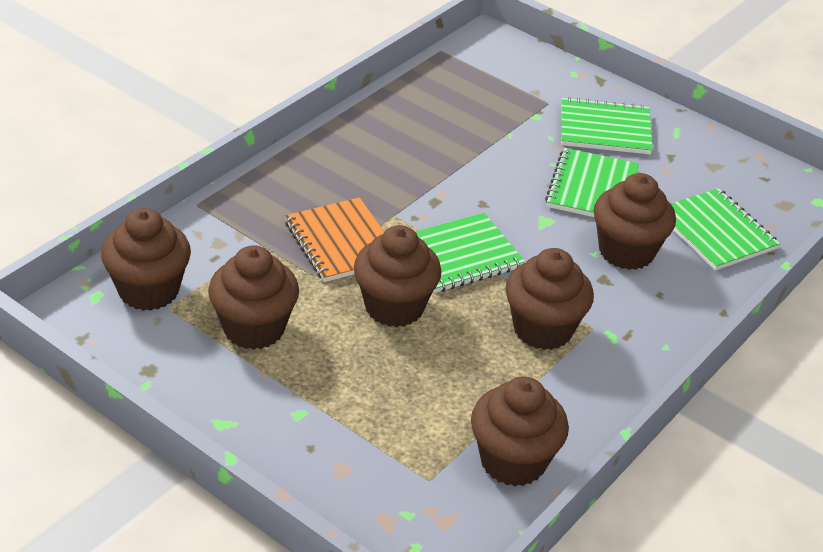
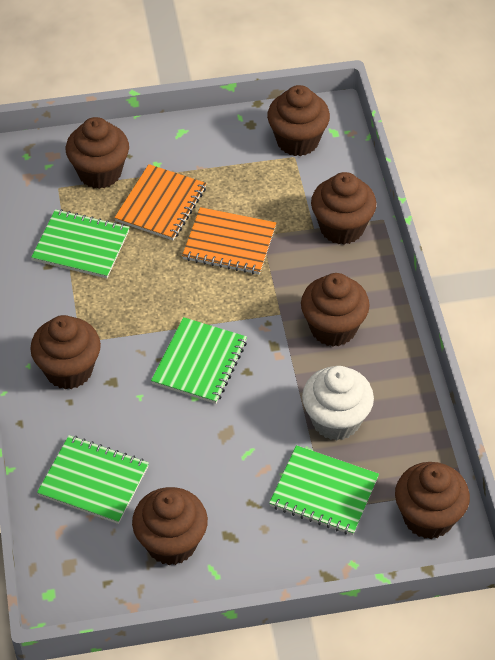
brown cupcake: [101,208,191,311] [208,245,299,350] [354,225,442,327] [471,377,569,486] [506,248,594,350] [594,173,676,270] = 6 -> [30,315,101,390] [66,117,129,189] [132,487,208,565] [267,85,330,156] [301,273,370,347] [311,172,377,244] [395,462,470,539] = 7
orange notebook: [285,197,384,282] = 1 -> [114,164,206,240] [182,207,276,275] = 2
white cupcake: none = 0 -> [302,366,374,440] = 1

